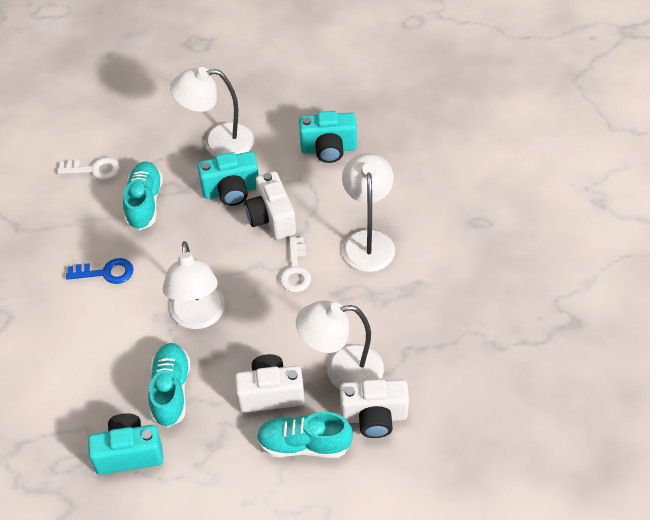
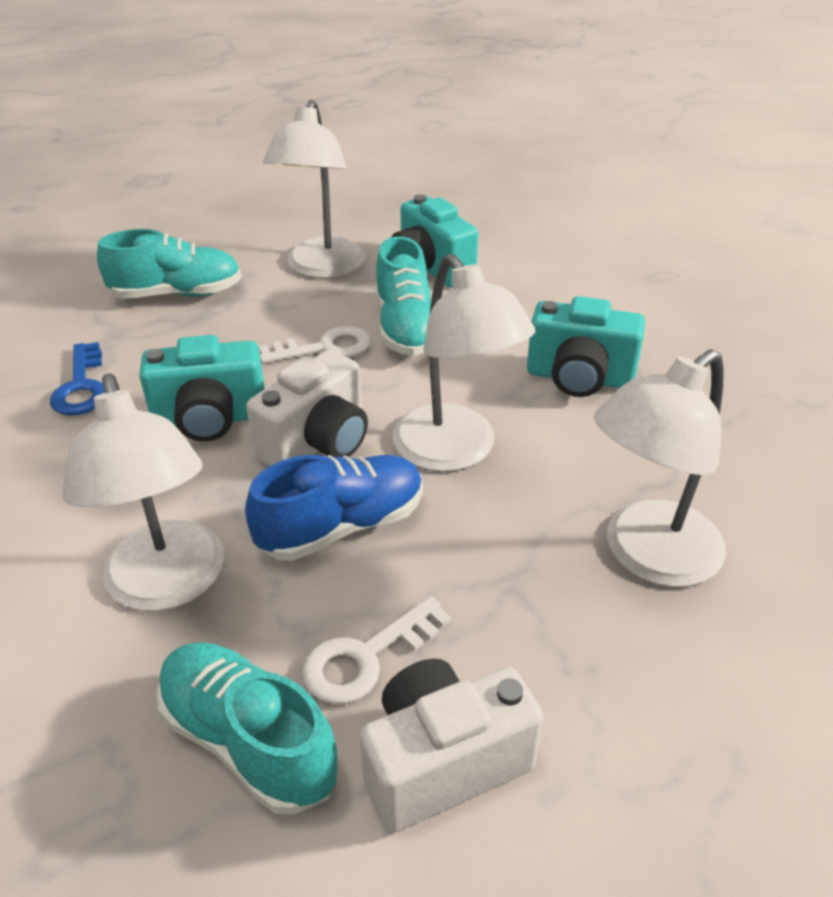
blue shoe: none = 0 -> [245,455,423,561] = 1
white camera: [235,354,304,413] [244,171,296,240] [340,379,409,438] = 3 -> [246,350,368,466] [360,659,543,833] = 2

